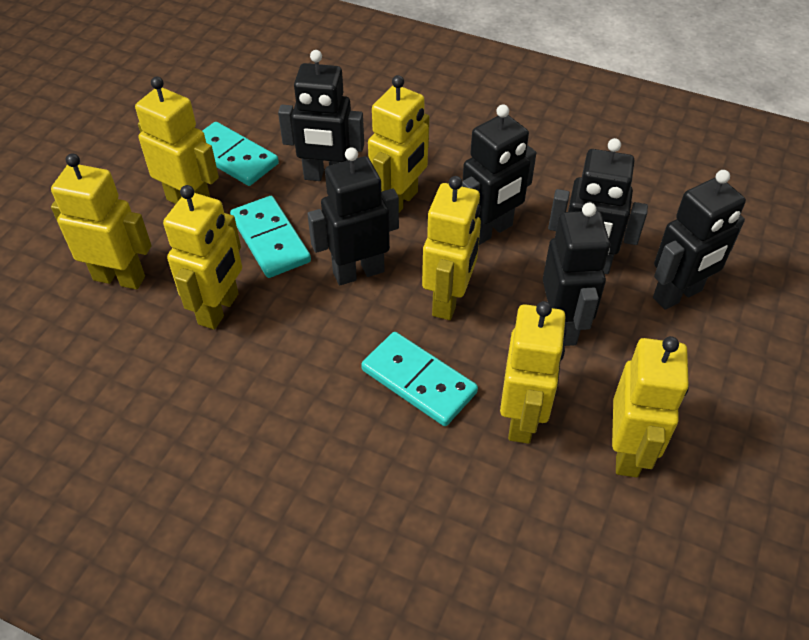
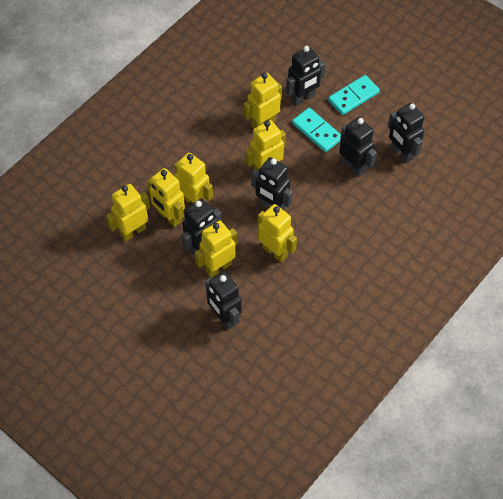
turquoise domino: [202,122,279,186] [230,196,311,278] [361,332,478,426] = 3 -> [292,108,341,152] [328,75,380,115] = 2

